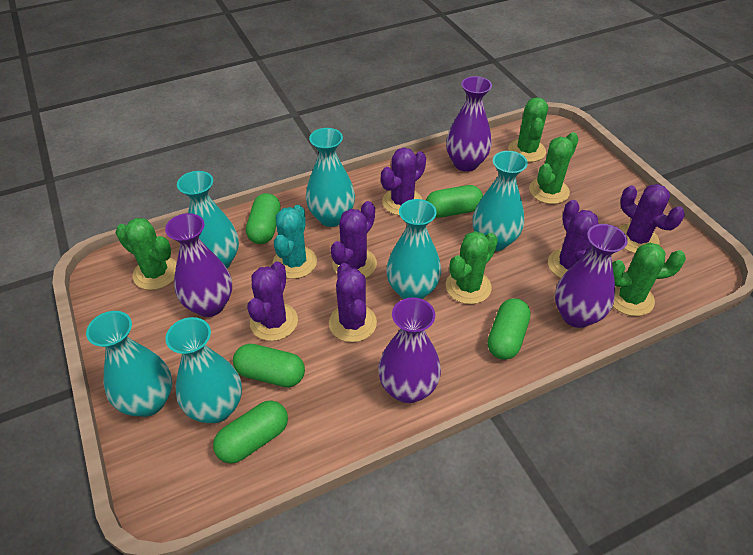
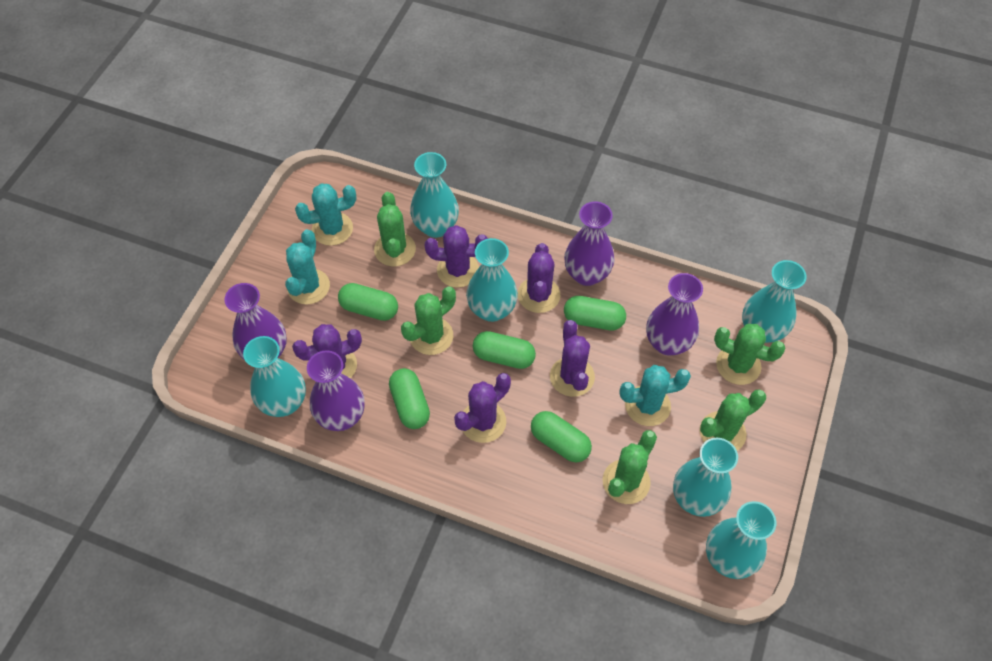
purple cactus: [247,261,298,341] [329,263,377,342] [331,201,377,278] [381,148,426,216] [548,200,598,278] [619,184,685,253] = 6 -> [292,324,362,378] [425,225,488,288] [454,373,511,443] [518,243,561,313] [550,320,595,397] = 5
turquoise cactus: [273,205,317,279] = 1 -> [285,229,330,304] [295,183,356,246] [620,365,691,426] = 3

